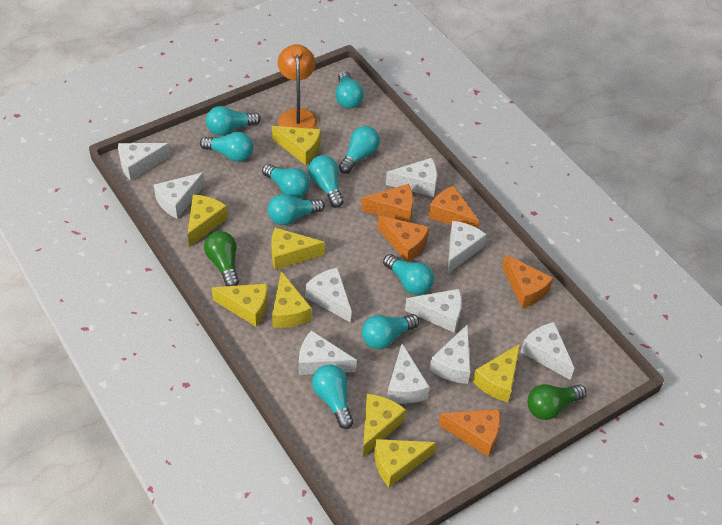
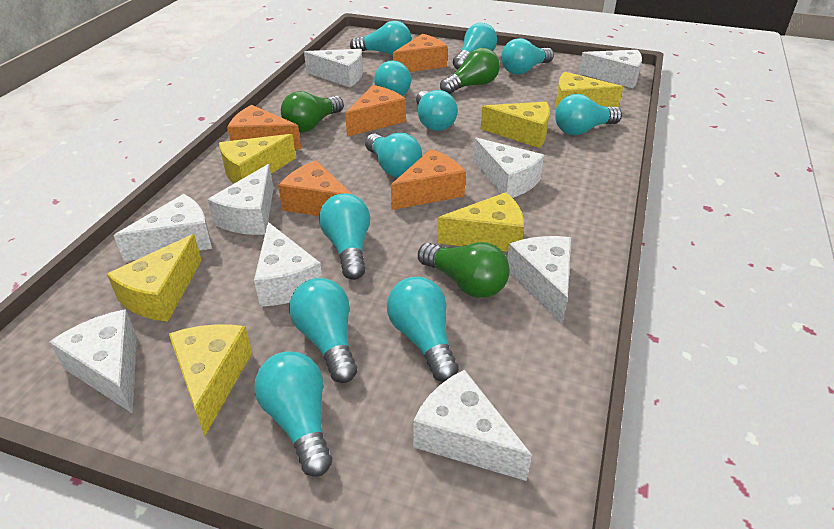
green light bulb: [204,231,239,286] [528,384,587,420] = 2 -> [281,91,344,132] [418,242,510,298] [440,48,500,94] = 3
orange lamp: [278,44,318,129] = 1 -> none = 0
turquoise light bulb: [200,132,253,162] [206,106,261,136] [262,164,310,198] [268,194,325,225] [308,155,344,208] [312,364,354,429] [335,71,364,109] [339,126,380,174] [362,314,420,349] [383,254,434,295] = 10 -> [254,351,332,477] [289,278,357,383] [319,193,370,280] [350,21,411,55] [365,133,422,178] [374,60,411,96] [387,277,459,382] [416,90,457,131] [453,23,497,70] [501,38,554,74] [555,94,622,135] = 11
white cheese: [118,143,171,181] [154,172,205,219] [299,330,357,375] [305,267,351,323] [386,158,437,197] [387,344,430,404] [405,289,462,333] [429,324,471,384] [448,221,487,273] [521,322,575,380] = 10 -> [49,309,137,414] [114,194,212,262] [207,164,273,235] [254,222,323,307] [304,49,363,87] [413,370,532,481] [473,138,544,198] [507,236,571,324] [579,50,642,88] = 9
yellow cheese: [187,195,228,247] [212,284,268,327] [271,228,325,270] [272,126,321,165] [272,271,312,328] [363,394,406,457] [374,439,437,487] [473,344,520,402] = 8 -> [107,234,202,322] [169,324,252,436] [219,134,296,184] [437,192,524,252] [481,102,550,148] [556,72,623,108] = 6

